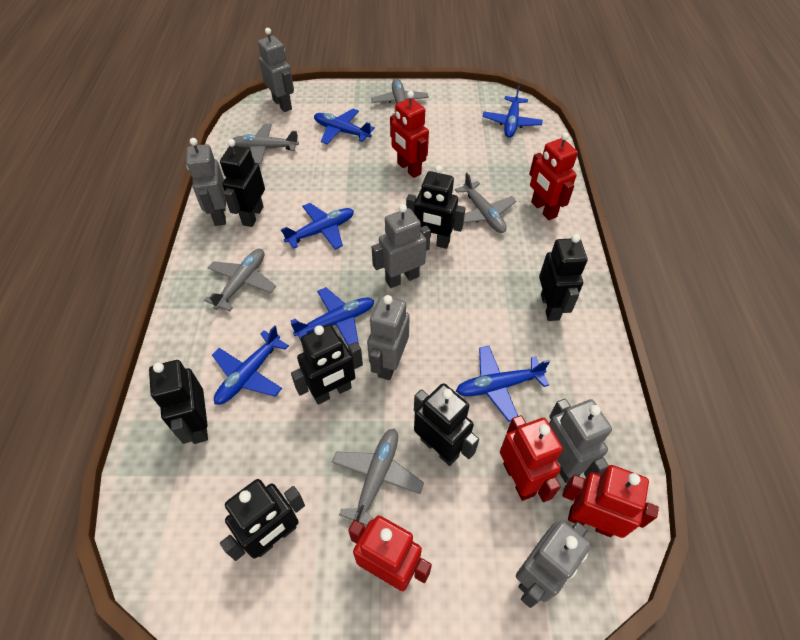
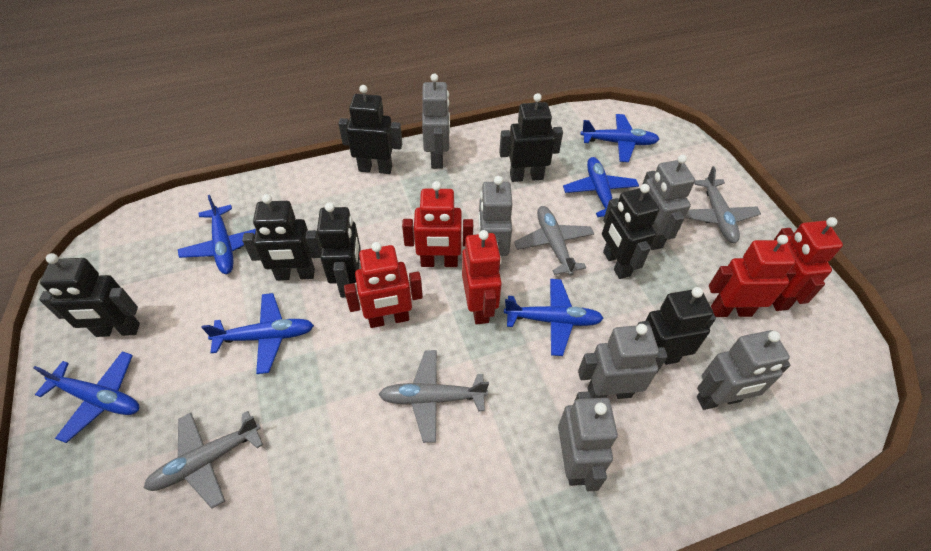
grey plane: [204,249,276,311] [232,124,299,164] [332,428,424,525] [371,78,429,115] [455,172,516,233] = 5 -> [144,411,263,509] [378,350,489,443] [514,206,594,276] [685,166,761,243] = 4

